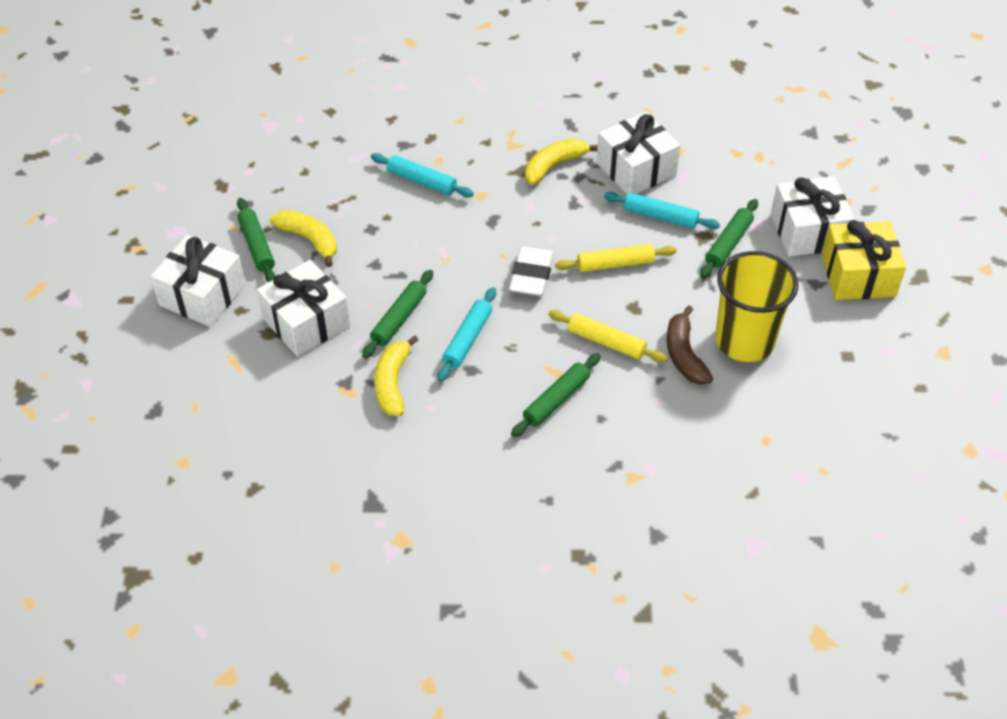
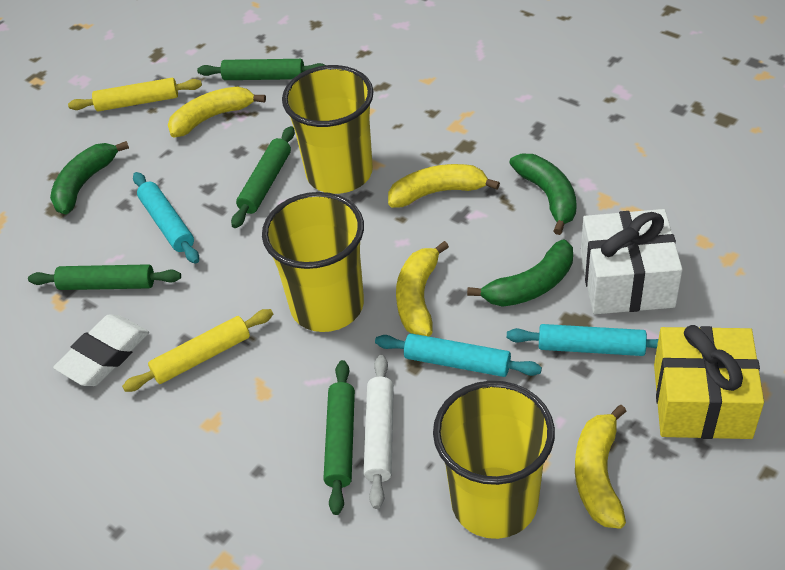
brown banana: [667,305,713,385] = 1 -> none = 0
green banana: none = 0 -> [50,141,129,214] [467,239,573,307] [509,154,577,235] = 3
white gift: [150,235,246,327] [257,260,350,357] [596,112,680,194] [771,176,855,257] = 4 -> [580,209,683,314] = 1
white rolling pin: none = 0 -> [363,355,394,509] = 1
yellow banana: [270,210,337,267] [374,335,418,416] [525,139,598,185] = 3 -> [168,87,266,138] [388,164,500,208] [396,241,449,336] [575,405,627,529] = 4
yellow cup: [715,251,798,362] = 1 -> [262,192,364,332] [282,65,374,194] [433,381,555,539] = 3

